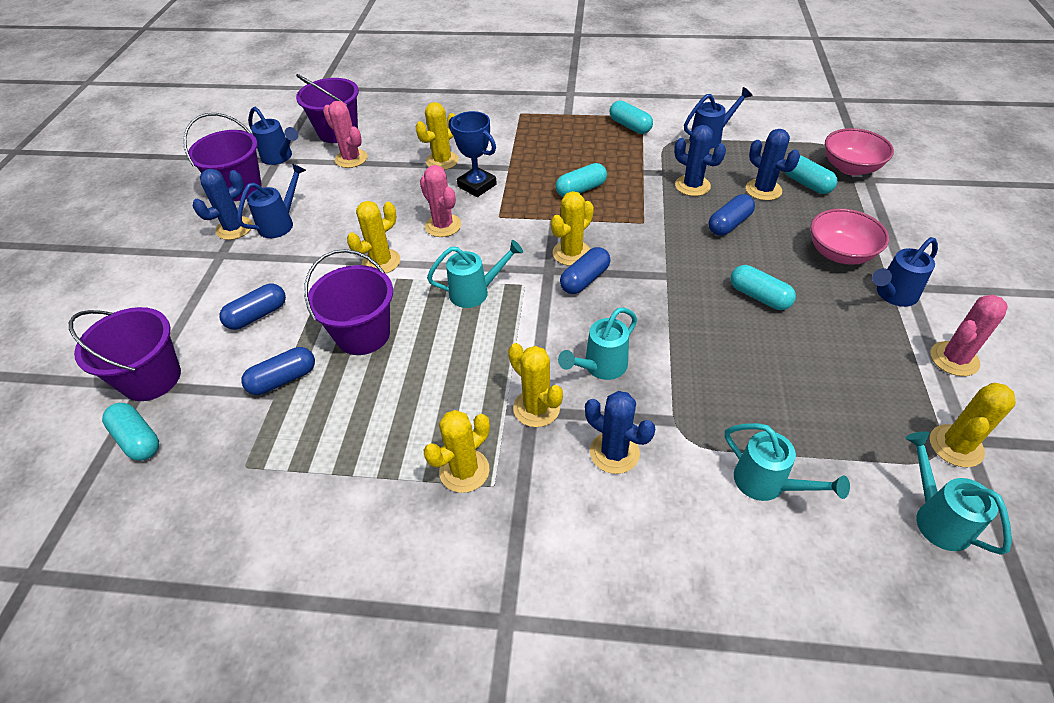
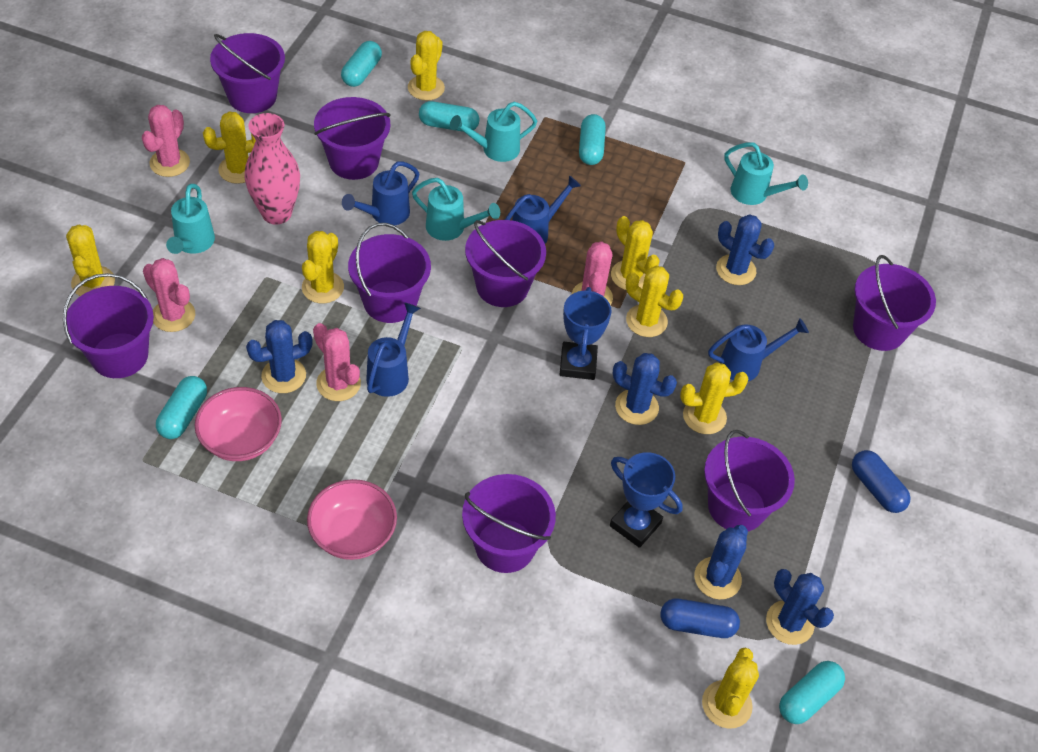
blue cactus: [193,169,253,240] [585,391,655,474] [674,125,726,196] [746,129,800,201] = 4 -> [246,320,313,393] [613,353,677,425] [694,525,748,600] [716,214,774,285] [766,569,834,645] = 5
blue capsule: [219,284,286,330] [241,347,315,395] [560,247,611,294] [708,194,755,236] = 4 -> [661,599,740,638] [852,450,911,513] = 2
blue trophy: [449,111,497,197] = 1 -> [559,287,611,380] [610,452,683,548] = 2
pink cactus: [323,101,367,168] [420,165,461,237] [931,294,1008,376] = 3 -> [142,105,190,177] [143,258,195,332] [313,323,361,401] [572,241,613,305] = 4
pink vase: none = 0 -> [245,113,300,225] = 1
purple bucket: [69,307,181,401] [183,113,262,201] [296,74,359,143] [304,249,393,355] = 4 -> [63,273,154,378] [210,33,285,113] [314,97,391,180] [348,223,431,323] [462,474,556,573] [465,220,546,307] [704,430,795,532] [853,255,936,351] = 8
yellow cactus: [347,201,400,274] [416,102,459,170] [424,410,490,493] [508,343,563,427] [551,191,594,266] [930,383,1016,467] = 6 -> [66,225,115,296] [203,112,256,184] [302,231,344,303] [408,31,445,101] [611,216,660,290] [626,266,683,337] [680,362,749,434] [702,648,759,729] = 8

